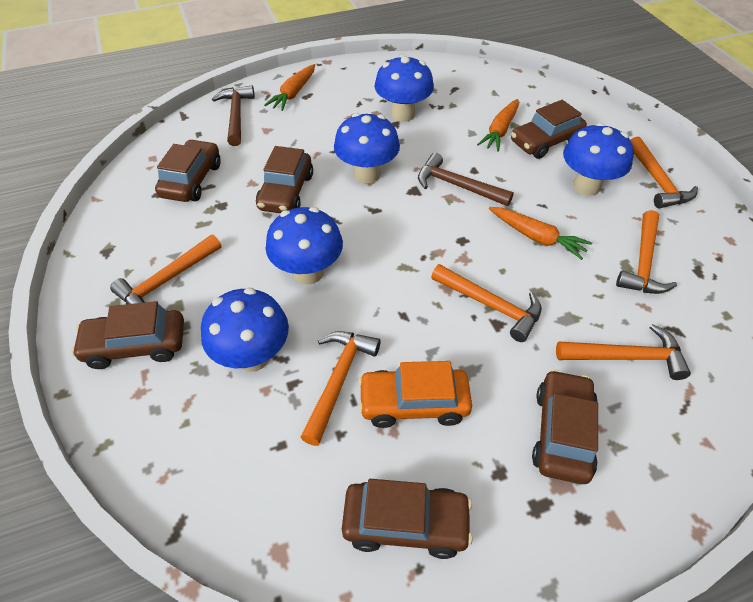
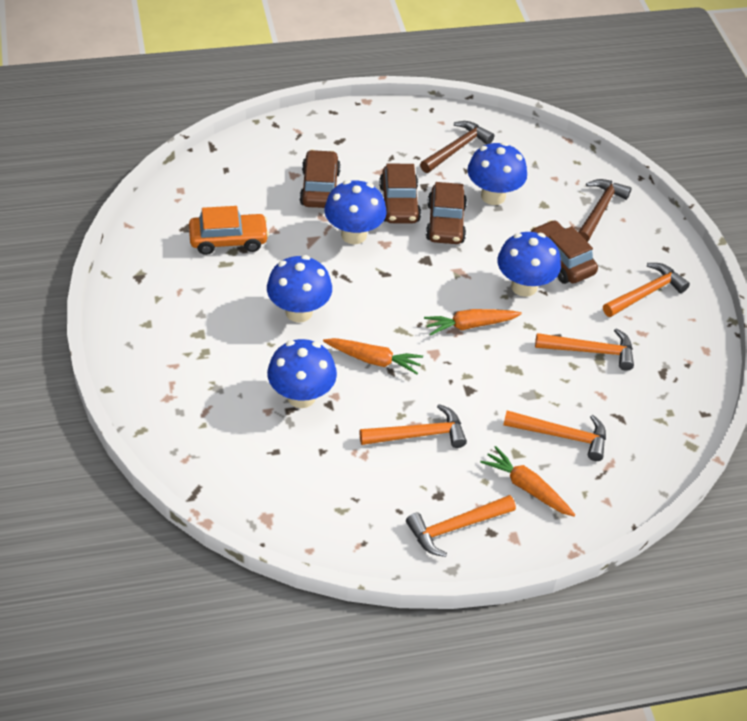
brown car: [71,301,184,369] [155,139,221,202] [256,146,313,213] [342,479,473,559] [511,100,587,159] [532,369,598,484] = 6 -> [300,150,341,208] [379,164,421,224] [426,182,467,244] [531,220,598,284] = 4
orange hammer: [110,235,221,304] [300,331,381,446] [431,264,541,342] [556,324,691,380] [616,210,677,294] [630,137,698,208] = 6 -> [359,404,467,448] [406,495,516,557] [503,410,606,461] [535,328,634,371] [603,263,690,317] = 5

